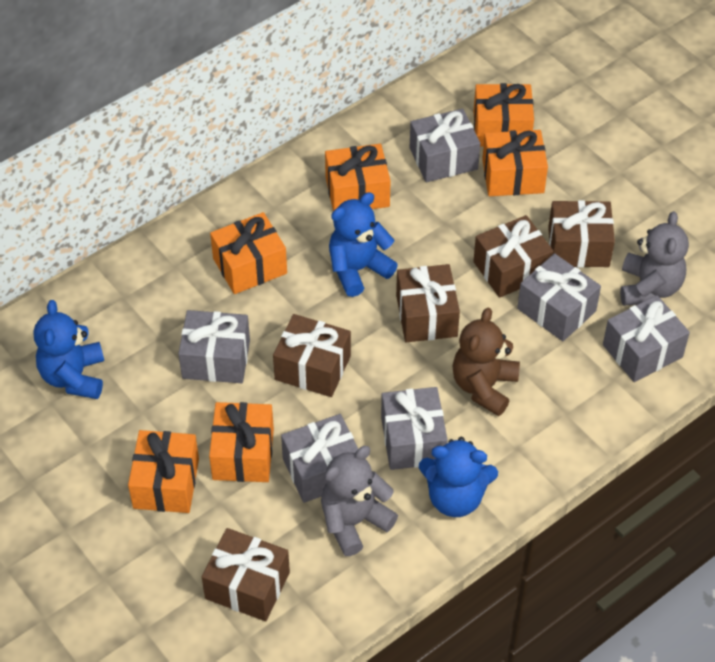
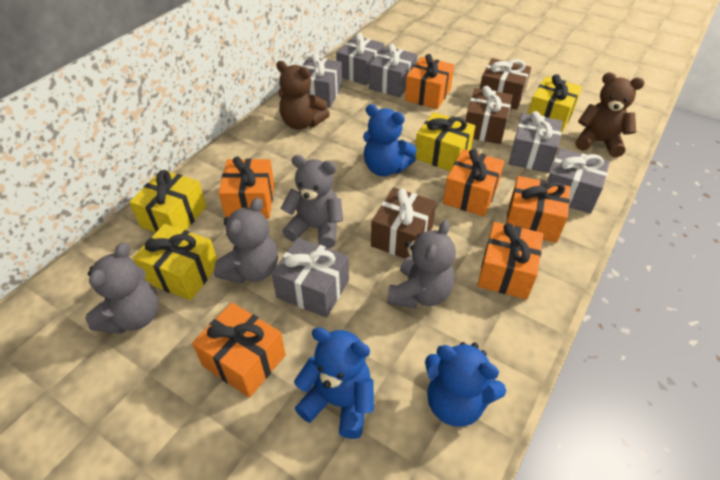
brown gift: [202,528,290,621] [273,314,351,397] [396,264,460,343] [473,215,553,298] [548,200,615,267] = 5 -> [371,187,436,259] [466,86,513,144] [480,58,531,110] = 3
brown teddy bear: [452,308,520,416] = 1 -> [276,61,330,130] [575,72,644,157] = 2
grey teddy bear: [321,446,398,556] [620,211,689,306] = 2 -> [85,242,159,334] [214,198,278,284] [281,155,343,249] [387,220,456,309] = 4
yellow gift: none = 0 -> [129,170,207,233] [133,224,217,300] [415,112,476,171] [528,74,582,133] = 4

